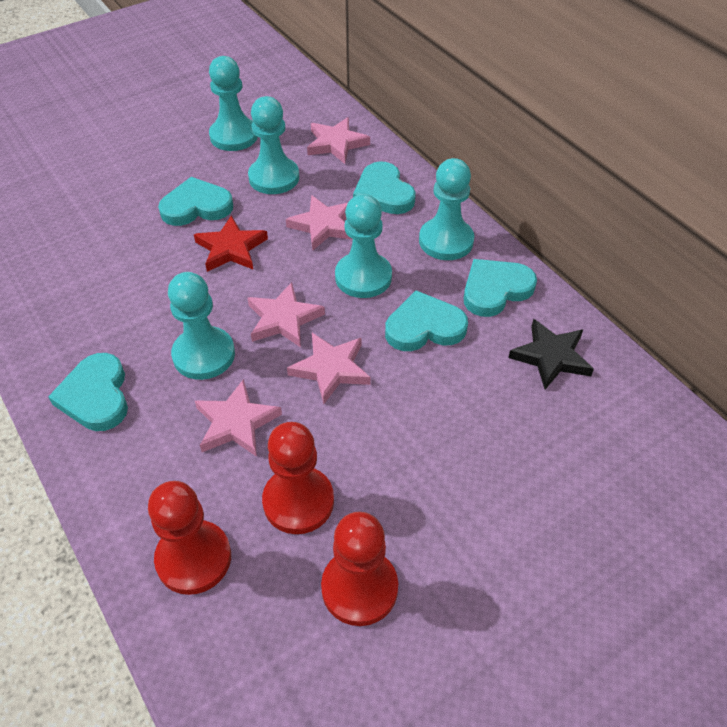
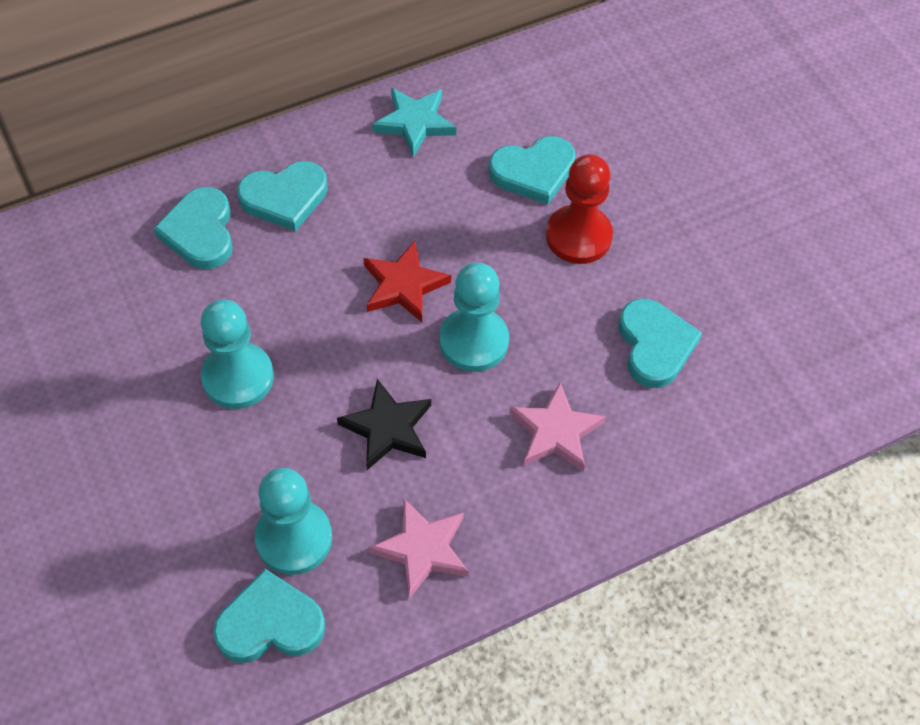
pink star: [195,379,282,457] [247,282,325,348] [286,195,353,250] [287,333,371,404] [307,117,370,164] = 5 -> [369,499,469,599] [509,382,606,472] = 2
red pawn: [148,481,231,595] [262,422,334,534] [321,512,398,626] = 3 -> [546,154,613,264] = 1
turquoise pawn: [168,272,235,380] [209,56,258,151] [248,96,299,194] [335,194,392,298] [419,158,474,260] = 5 -> [201,299,274,409] [255,468,332,575] [439,263,509,372] = 3
turquoise star: none = 0 -> [372,88,457,157] = 1

